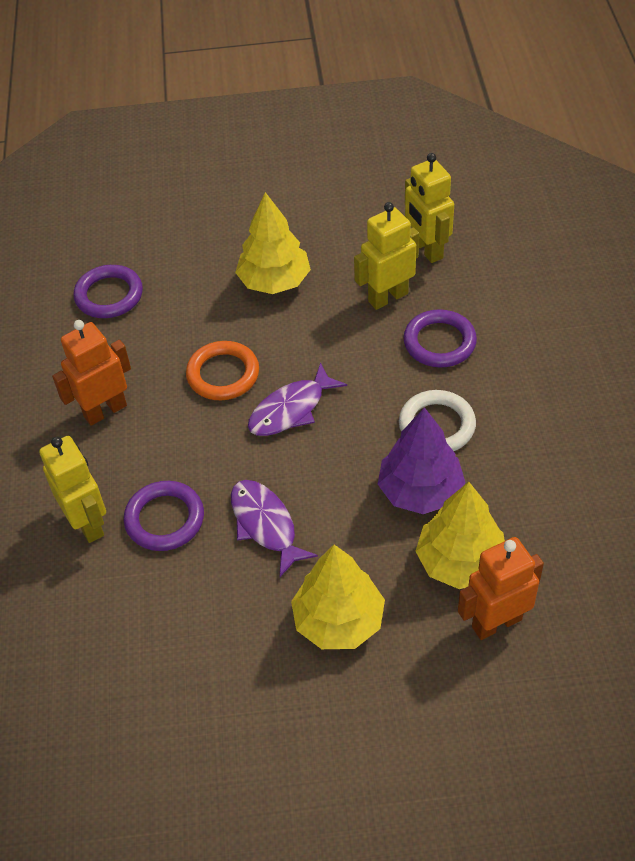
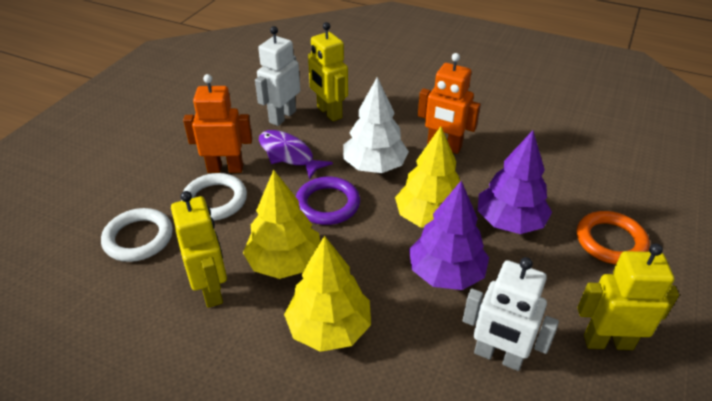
purple fish: [231,480,318,577] [248,362,347,436] = 2 -> [259,130,333,180] = 1
purple ring: [74,265,143,318] [124,481,204,551] [403,309,477,367] = 3 -> [296,177,360,225] = 1
purple tree: [378,407,466,514] = 1 -> [409,181,489,290] [478,130,552,234] = 2
white ring: [399,390,476,451] = 1 -> [101,208,173,262] [181,173,247,221] = 2
white robot: none = 0 -> [255,26,300,126] [463,257,559,371] = 2
white tree: none = 0 -> [343,77,409,173] = 1

